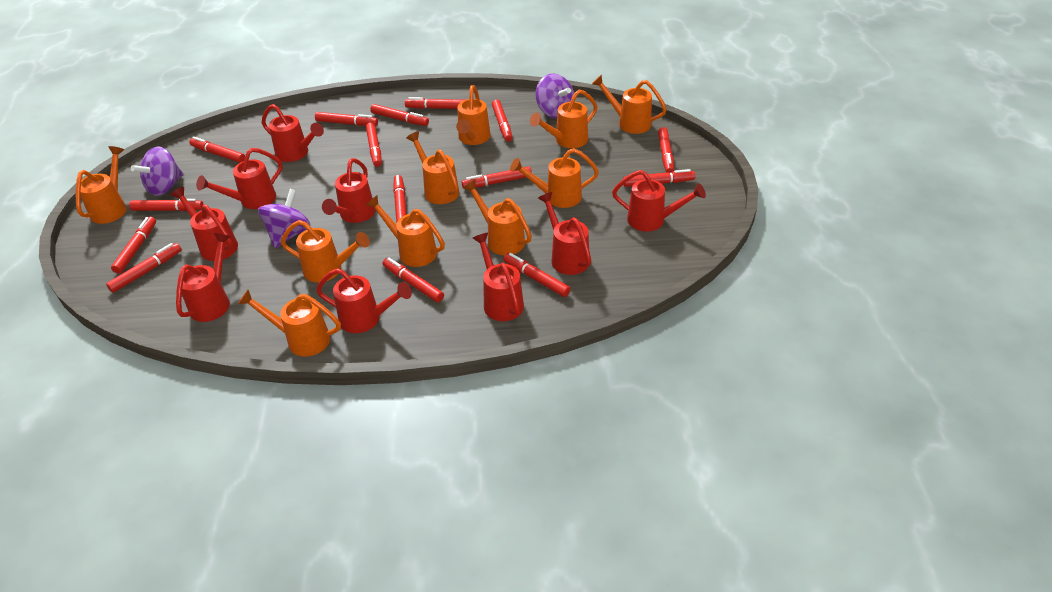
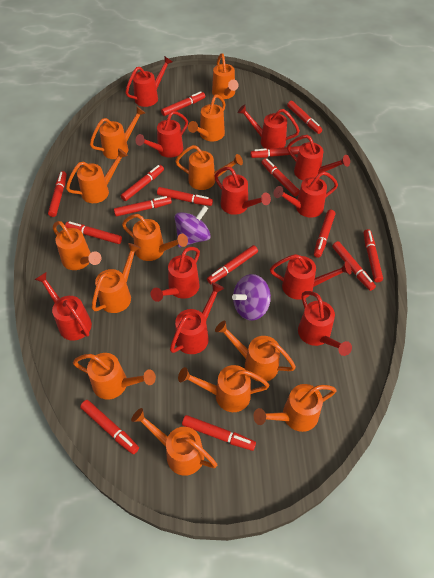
orange watering can: [76,146,127,224] [238,290,341,357] [281,220,370,283] [365,195,445,267] [406,131,459,204] [456,85,491,145] [463,179,532,255] [510,148,599,208] [530,90,598,148] [592,75,667,134] = 10 -> [53,221,102,270] [66,148,128,203] [73,353,156,400] [90,107,145,159] [92,243,141,313] [122,214,188,261] [131,408,217,476] [175,145,243,190] [178,365,269,412] [188,95,225,141] [212,53,238,99] [215,321,296,382] [253,384,336,432] = 13
purple spinning top: [131,147,183,196] [258,189,311,248] [536,74,574,119] = 3 -> [175,205,211,247] [232,274,271,321] = 2
red watering can: [170,187,238,261] [176,233,231,322] [196,148,283,209] [262,104,324,162] [316,268,412,333] [322,158,376,223] [473,233,524,321] [538,192,591,275] [612,170,706,232] = 9 -> [34,272,92,341] [125,56,172,107] [136,111,188,158] [151,247,200,302] [170,282,224,354] [214,167,271,215] [237,104,300,149] [270,254,352,299] [274,171,338,218] [287,135,350,180] [298,291,352,356] = 11

